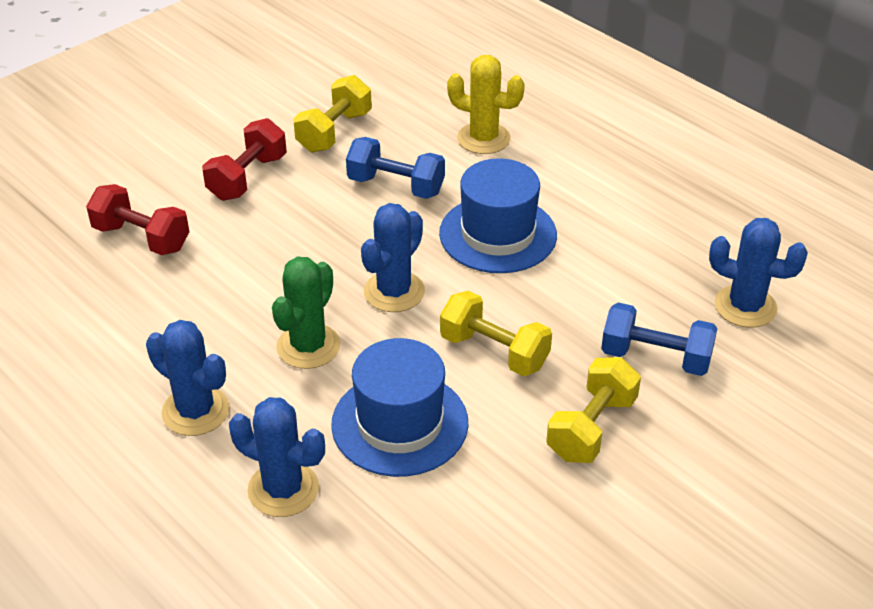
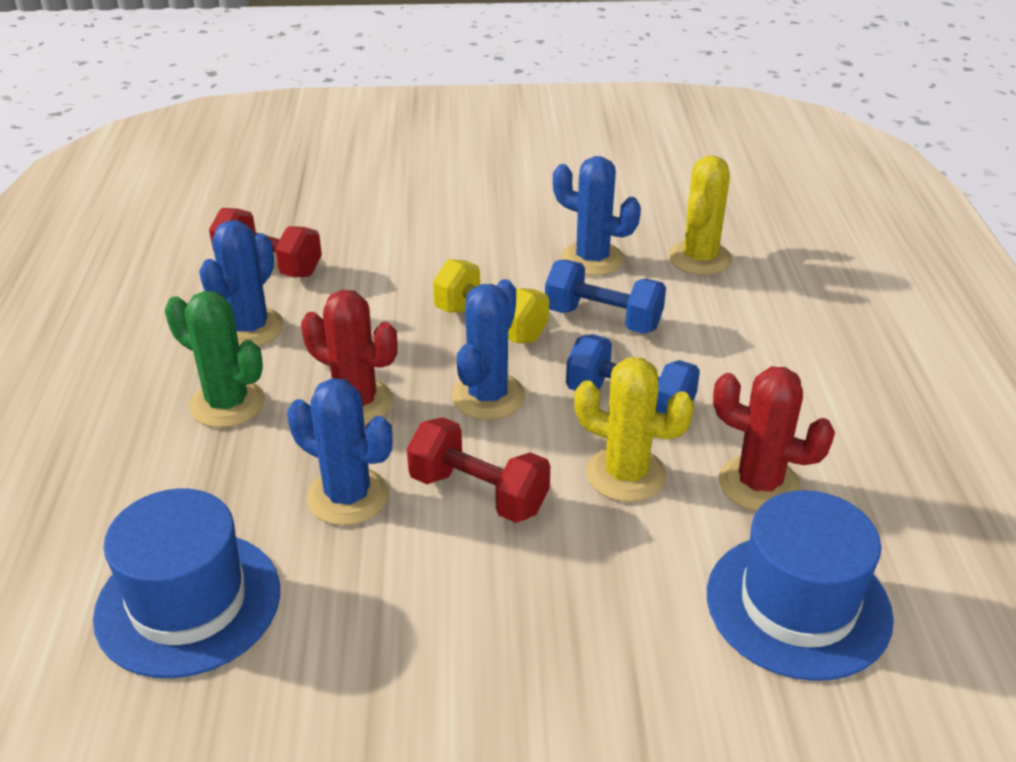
red cactus: none = 0 -> [301,290,398,425] [713,367,835,511] = 2
yellow cactus: [447,55,525,154] = 1 -> [574,357,694,502] [669,155,732,275] = 2
yellow dumbbell: [293,75,372,153] [440,291,552,376] [546,357,641,463] = 3 -> [433,259,549,343] = 1

